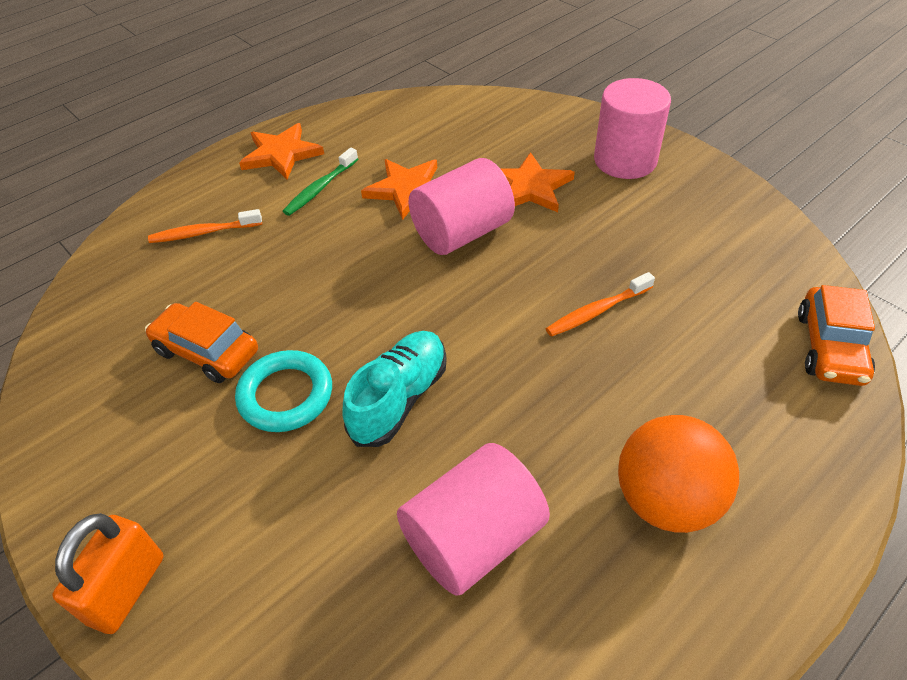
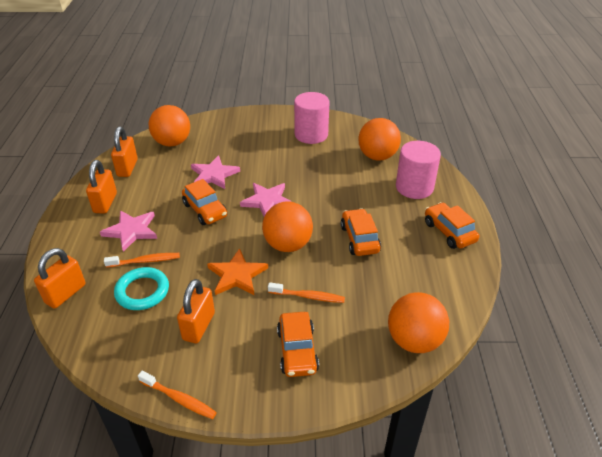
green toothbrush: [283,148,358,216] = 1 -> none = 0
orange ball: [618,415,739,533] = 1 -> [149,105,190,146] [262,201,313,252] [358,118,401,161] [388,292,449,353] = 4
orange car: [145,302,258,383] [798,285,875,386] = 2 -> [182,179,227,225] [277,312,319,377] [341,208,381,256] [425,202,479,249] = 4
orange padlock: [53,513,164,634] = 1 -> [34,248,86,309] [86,160,117,214] [111,127,138,177] [177,279,215,343] = 4
orange star: [239,123,324,180] [361,159,437,220] [501,152,575,212] = 3 -> [207,248,268,295] = 1
orange toothbrush: [148,209,262,243] [546,272,655,337] = 2 -> [104,253,180,268] [138,371,217,419] [268,282,345,303] = 3
pink cylinder: [397,443,550,595] [408,158,515,255] [594,78,671,179] = 3 -> [294,92,329,144] [396,141,441,199] = 2
pink star: none = 0 -> [100,210,157,252] [191,155,240,189] [240,183,292,217] = 3
turquoise shoe: [343,331,447,447] = 1 -> none = 0

